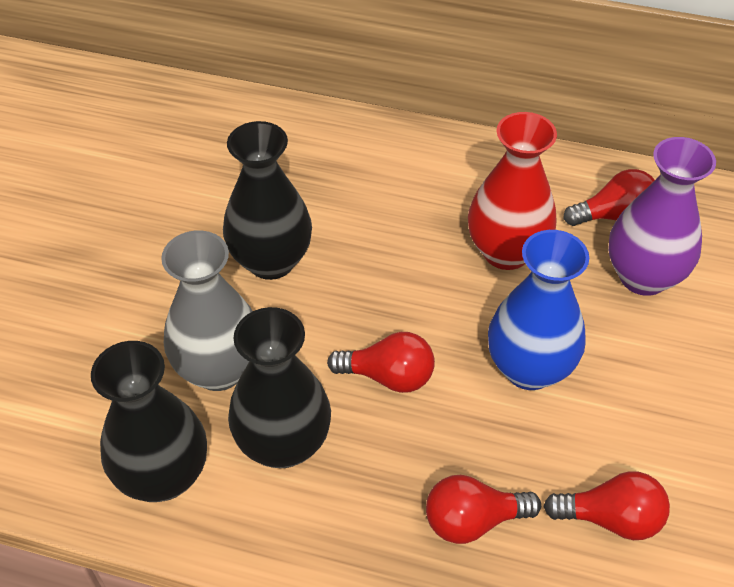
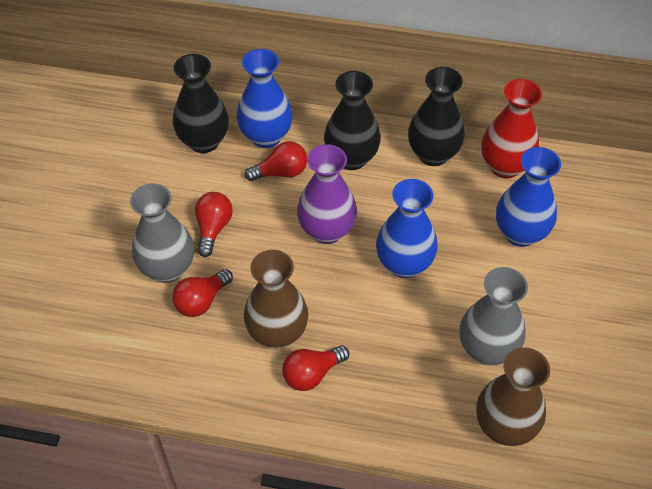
blue vase: [488,230,589,390] = 1 -> [237,49,293,148] [376,179,438,278] [496,147,561,247] = 3
brown vase: none = 0 -> [244,250,308,348] [477,347,550,446] = 2
grey vase: [161,230,253,391] = 1 -> [130,183,194,283] [460,267,528,365] = 2

